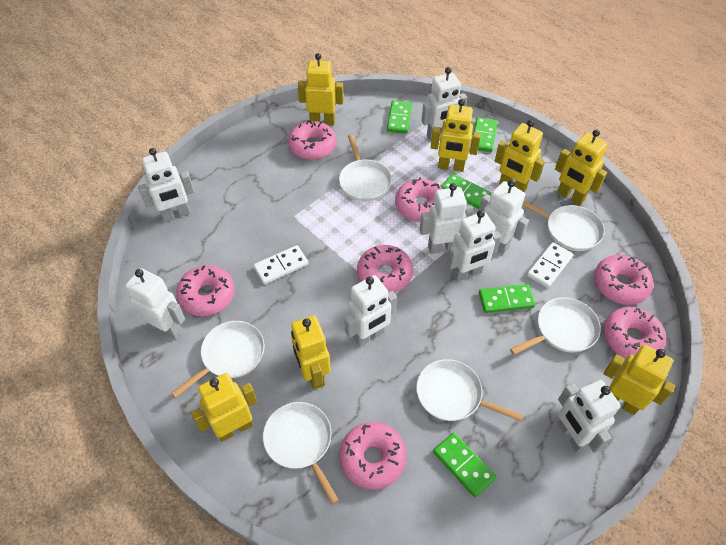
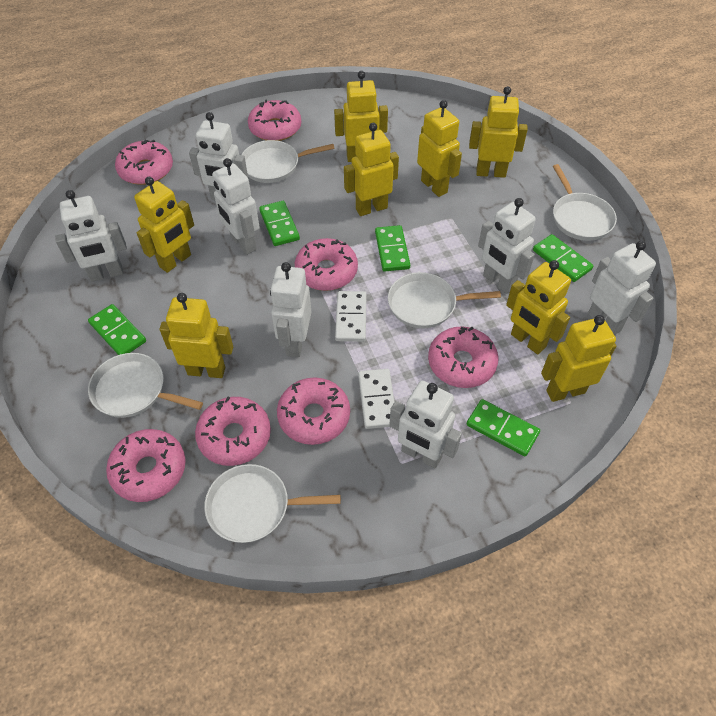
white pan: [171,321,265,398] [263,402,339,505] [339,134,392,201] [416,359,524,422] [510,297,601,355] [522,201,605,251] = 6 -> [88,353,203,418] [204,464,341,543] [241,140,335,183] [388,272,501,328] [553,164,617,241] = 5
white robot: [125,268,185,339] [138,148,194,222] [344,275,397,347] [420,183,474,254] [421,67,467,141] [447,210,501,282] [479,180,529,255] [557,380,621,453] = 8 -> [55,190,127,282] [189,112,248,200] [212,158,260,255] [270,262,311,357] [389,381,462,468] [478,198,536,294] [588,241,656,335] = 7
yellow robot: [191,373,257,442] [291,316,331,389] [298,53,343,126] [431,99,481,172] [495,120,545,192] [555,130,608,206] [604,345,675,415] = 7 -> [134,177,194,273] [159,293,233,378] [334,71,388,162] [344,123,399,216] [417,100,462,197] [469,86,528,178] [506,260,571,354] [541,315,616,402] = 8

